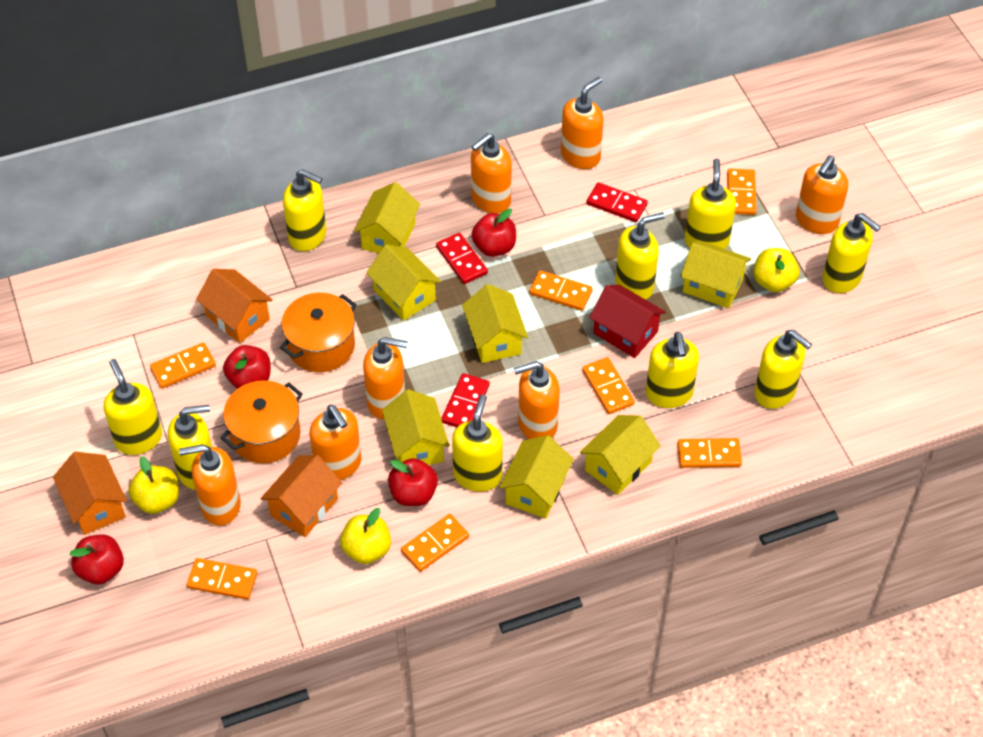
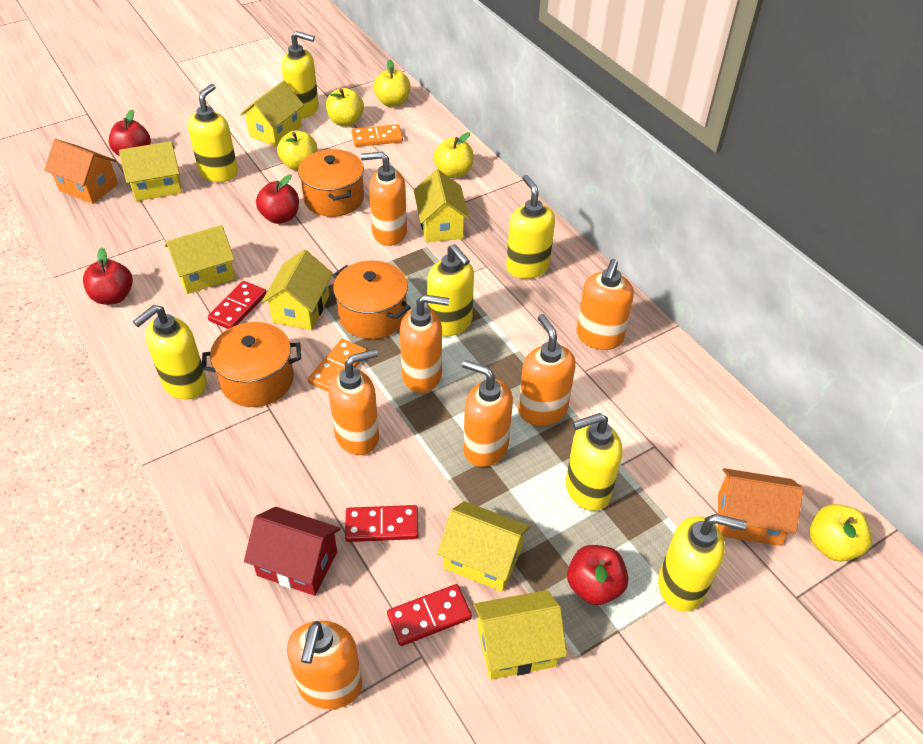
orange domino: [150,342,216,388] [187,558,257,600] [401,514,469,572] [529,270,593,311] [582,357,635,414] [677,438,742,468] [727,169,757,215] = 7 -> [308,339,367,392] [352,124,403,147] = 2
orange house: [53,452,127,535] [196,269,273,343] [261,455,342,537] = 3 -> [45,139,118,204] [718,468,804,546] = 2
orange pot: [220,380,303,463] [280,293,357,372] = 2 -> [202,322,301,407] [298,149,364,217] [333,260,411,339] = 3
yellow apple: [129,456,179,514] [340,508,391,564] [753,248,800,292] = 3 -> [277,131,318,171] [326,88,364,126] [373,59,410,107] [433,132,474,178] [809,504,872,562] = 5
yellow soap dispenser: [103,359,162,455] [168,405,212,490] [283,169,326,251] [452,395,503,492] [615,212,665,300] [646,332,699,408] [685,159,736,249] [755,330,812,409] [823,213,881,293] = 9 -> [133,305,207,400] [187,84,238,182] [281,31,319,119] [427,244,474,336] [506,175,555,279] [566,413,622,511] [658,514,747,612] = 7

